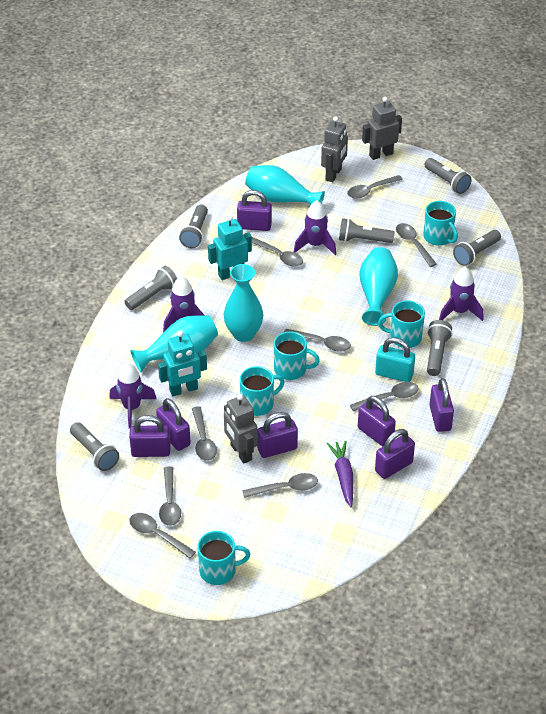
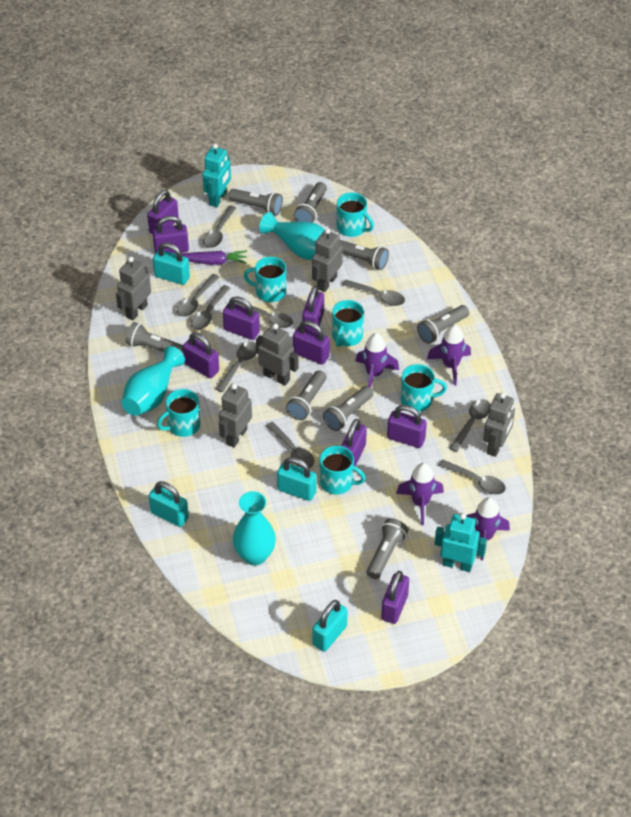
grey flashlight: [70,422,119,471] [124,266,177,310] [179,204,208,248] [339,218,395,243] [425,158,471,194] [427,320,453,376] [453,230,501,266] = 7 -> [126,322,183,353] [229,189,283,216] [286,370,326,420] [293,182,327,223] [323,386,374,431] [340,240,389,270] [367,518,408,579] [417,305,469,344] = 8
grey robot: [224,394,258,464] [321,116,348,182] [362,97,402,160] = 3 -> [116,257,151,321] [219,383,252,448] [256,324,299,386] [312,228,343,292] [483,393,515,457] = 5
purple padlock: [129,415,171,457] [156,398,191,451] [237,190,272,231] [257,412,298,458] [358,396,396,446] [375,429,415,479] [429,378,454,432] = 7 -> [147,190,179,234] [152,216,189,254] [183,333,219,378] [223,296,260,340] [293,320,330,365] [302,286,324,332] [341,419,367,467] [381,571,409,624] [387,405,427,448] = 9
turquoise mug: [197,531,250,585] [240,366,284,416] [274,331,320,380] [378,300,425,348] [423,201,458,246] = 5 -> [157,389,200,437] [244,257,286,302] [320,446,366,494] [332,300,364,347] [337,192,374,237] [401,364,447,412] = 6
turquoise padlock: [375,337,415,382] = 1 -> [149,481,189,527] [153,242,190,285] [277,457,317,501] [312,600,348,652] = 4
turquoise vase: [130,315,218,372] [224,264,263,342] [245,165,325,205] [359,247,398,326] = 4 -> [121,346,185,416] [233,491,276,566] [259,212,325,260] = 3

